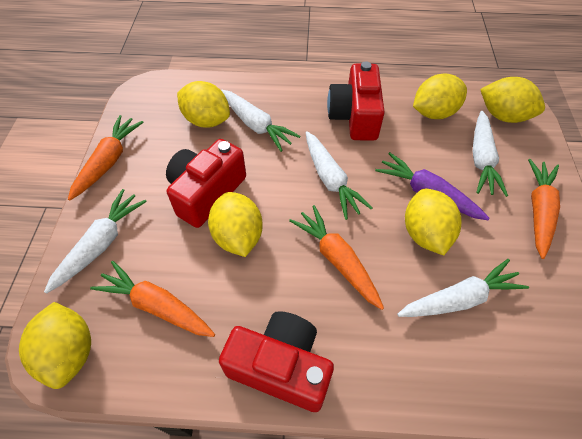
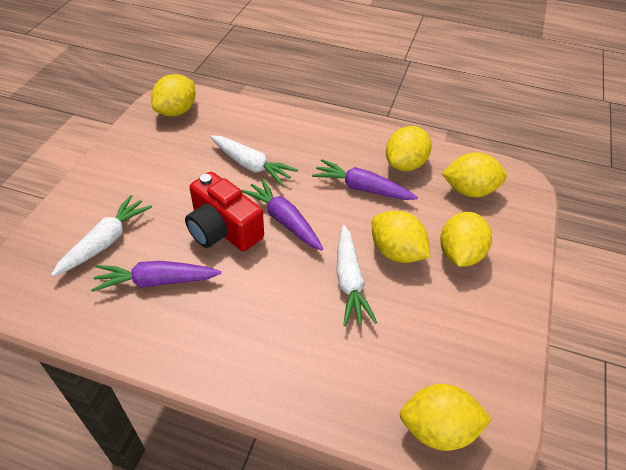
orange carrot: [68,115,143,200] [90,261,215,337] [289,205,384,310] [528,159,560,259] = 4 -> none = 0
purple carrot: [375,152,490,220] = 1 -> [91,261,221,292] [241,178,323,251] [312,159,418,200] = 3
red camera: [166,139,246,228] [219,311,334,412] [327,61,385,141] = 3 -> [185,172,264,251] = 1
white carrot: [44,189,147,294] [221,90,301,152] [306,132,372,220] [397,259,529,317] [473,111,508,197] = 5 -> [51,195,152,277] [210,135,298,186] [336,225,377,326] = 3

